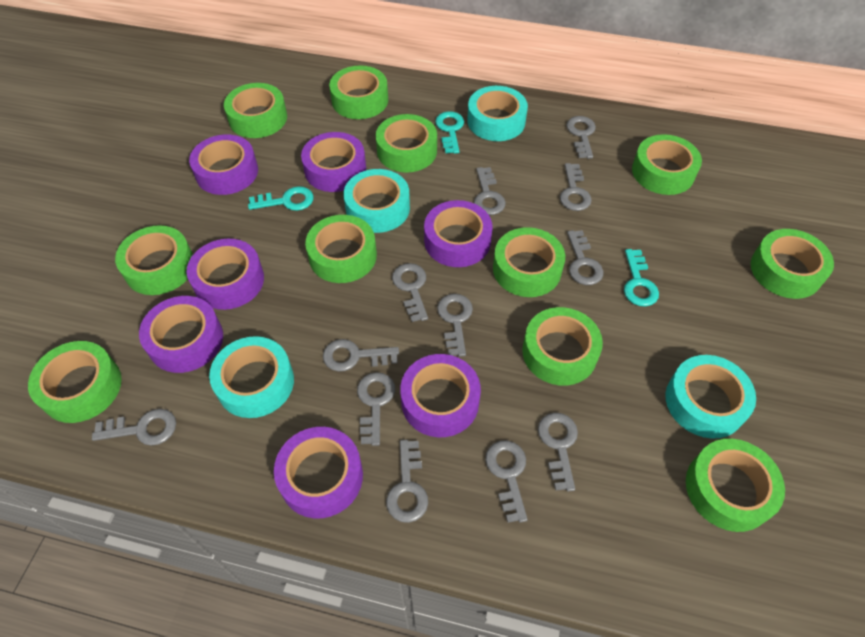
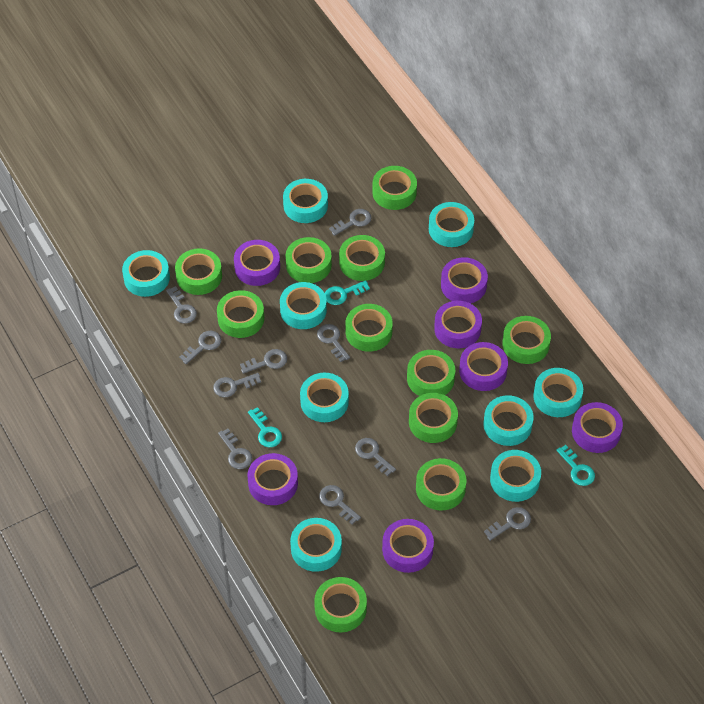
grey key: [92,409,176,446] [323,339,399,372] [357,372,395,446] [386,440,428,523] [392,263,428,322] [437,294,473,357] [474,167,506,215] [485,440,528,523] [538,413,578,491] [560,163,592,211] [566,116,596,159] [567,230,603,285] = 12 -> [166,286,197,324] [179,331,221,364] [213,373,261,397] [218,429,252,469] [240,349,287,374] [317,324,350,362] [319,485,361,524] [329,209,371,236] [355,438,396,476] [484,507,531,541] = 10
turquoise tape: [209,336,294,418] [343,169,410,233] [467,86,528,141] [665,355,756,439] = 4 -> [122,250,170,297] [280,282,327,329] [283,179,328,223] [290,518,342,572] [300,373,349,422] [429,202,474,247] [484,395,534,446] [490,450,541,502] [533,368,583,417] = 9

